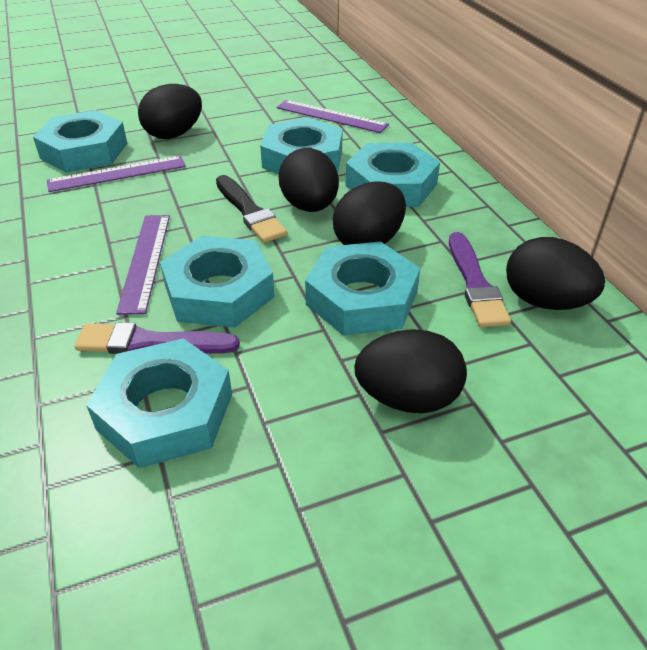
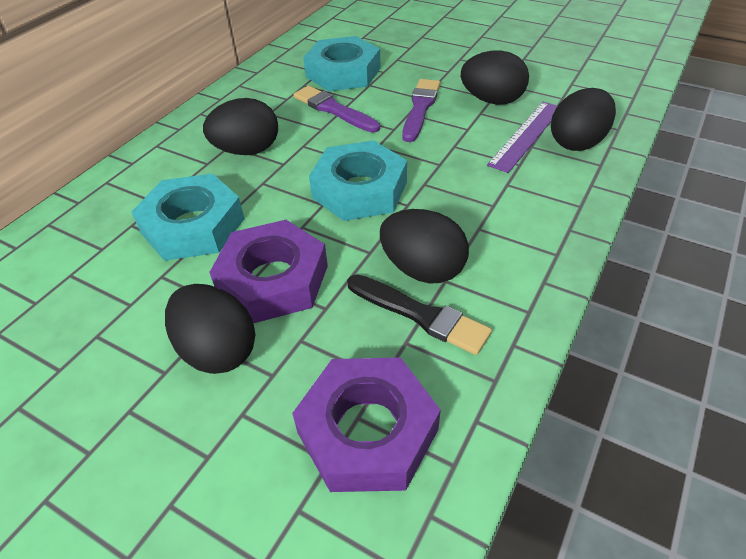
purple nut: none = 0 -> [209,220,328,323] [292,357,441,492] = 2
purple ruler: [47,156,186,192] [116,215,170,315] [276,100,389,133] = 3 -> [487,102,557,173] = 1
turquoise nut: [33,110,127,173] [86,338,232,468] [160,236,275,328] [260,117,343,175] [305,241,420,336] [346,143,440,207] = 6 -> [132,173,244,261] [303,36,381,91] [309,140,407,221] = 3

